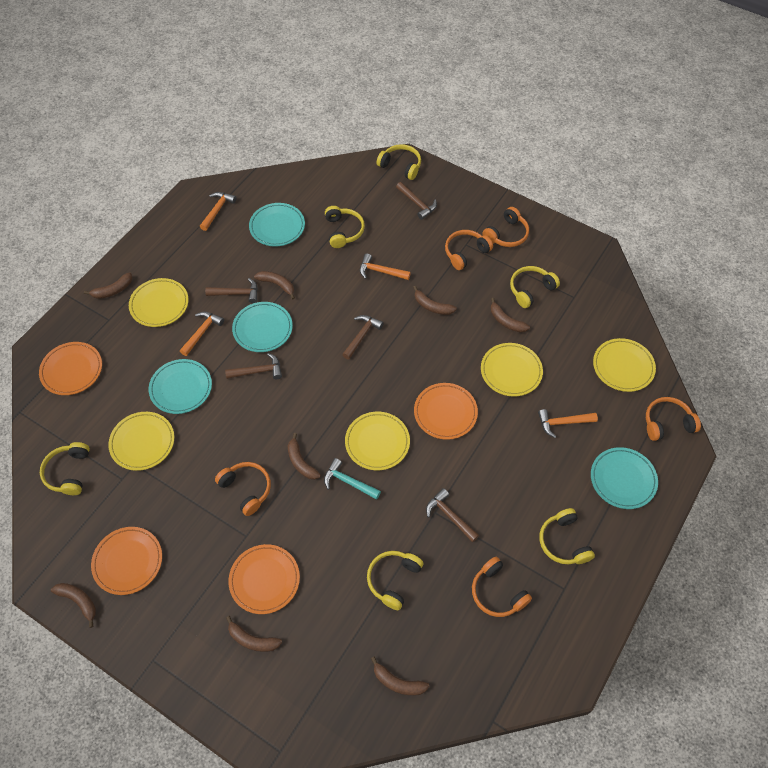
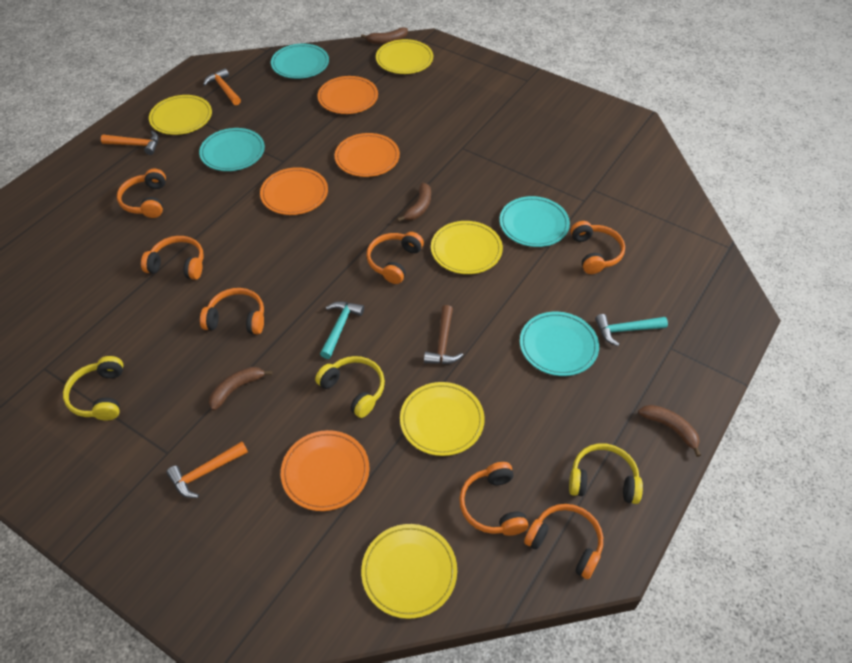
brown banana: [51,583,96,628] [84,272,132,299] [226,616,282,652] [254,271,295,300] [288,433,321,480] [371,656,429,696] [413,286,457,315] [491,298,530,333] = 8 -> [209,367,272,411] [361,27,408,44] [397,183,431,222] [638,405,701,457] = 4
brown hammer: [205,278,258,303] [225,353,282,379] [342,315,384,360] [396,182,437,220] [426,488,479,542] = 5 -> [424,305,463,364] = 1
orange hammer: [180,312,224,356] [200,192,237,231] [360,254,411,280] [538,409,598,438] = 4 -> [101,131,159,155] [166,441,248,498] [203,68,241,105] = 3
orange headphones: [215,462,271,516] [445,230,493,270] [472,557,532,617] [482,207,529,247] [646,397,701,441] = 5 -> [117,169,166,218] [141,236,204,280] [200,288,264,334] [366,232,424,284] [459,462,528,536] [524,504,603,579] [571,221,625,274] = 7
turquoise hammer: [324,458,381,500] = 1 -> [320,301,364,359] [595,314,668,346] = 2
yellow headphones: [40,442,90,495] [325,206,365,248] [367,551,424,610] [377,144,421,180] [510,266,560,308] [540,508,595,564] = 6 -> [63,356,123,421] [315,356,385,418] [569,443,643,504] = 3

